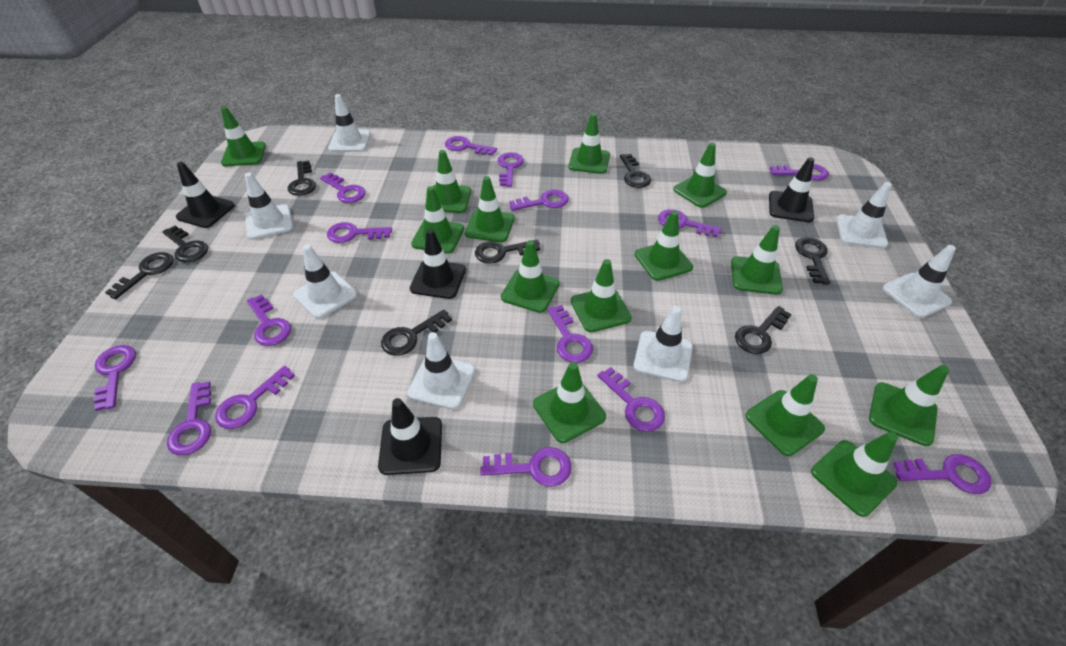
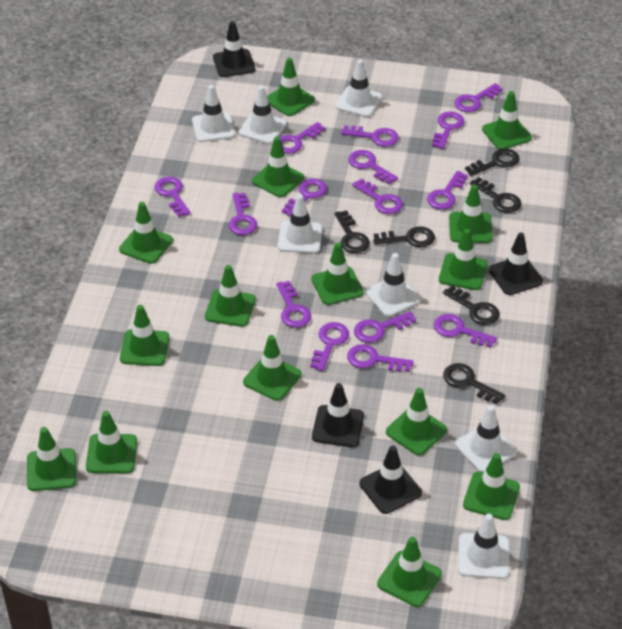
black key: [105,252,174,299] [162,225,208,262] [288,161,316,196] [381,309,452,356] [475,240,540,264] [620,154,651,188] [735,306,791,354] [795,237,830,285] = 8 -> [335,210,370,253] [373,226,435,247] [443,285,500,325] [443,363,505,405] [465,149,520,176] [470,177,522,213] = 6
green traffic cone: [221,107,266,166] [411,186,464,254] [425,150,471,213] [465,176,515,242] [501,240,560,313] [533,362,606,443] [568,113,610,174] [571,259,632,332] [635,211,693,281] [673,142,727,208] [731,225,783,295] [746,374,825,456] [811,432,898,517] [869,365,949,446] = 14 -> [27,427,76,491] [86,411,137,473] [119,202,173,264] [120,305,169,366] [205,265,256,327] [243,335,302,401] [252,136,304,197] [267,58,315,116] [311,243,364,305] [377,536,442,607] [386,388,447,455] [439,229,487,290] [449,185,492,243] [463,453,520,520] [482,91,532,149] = 15

